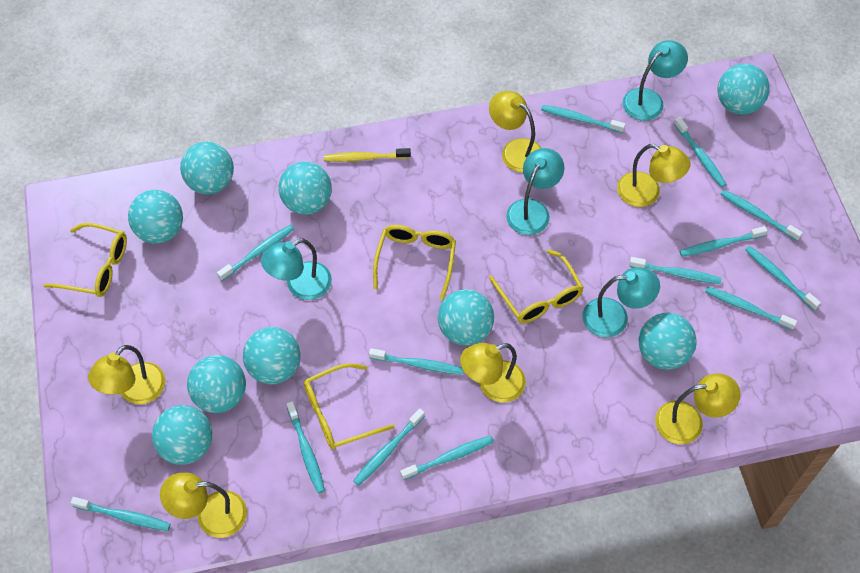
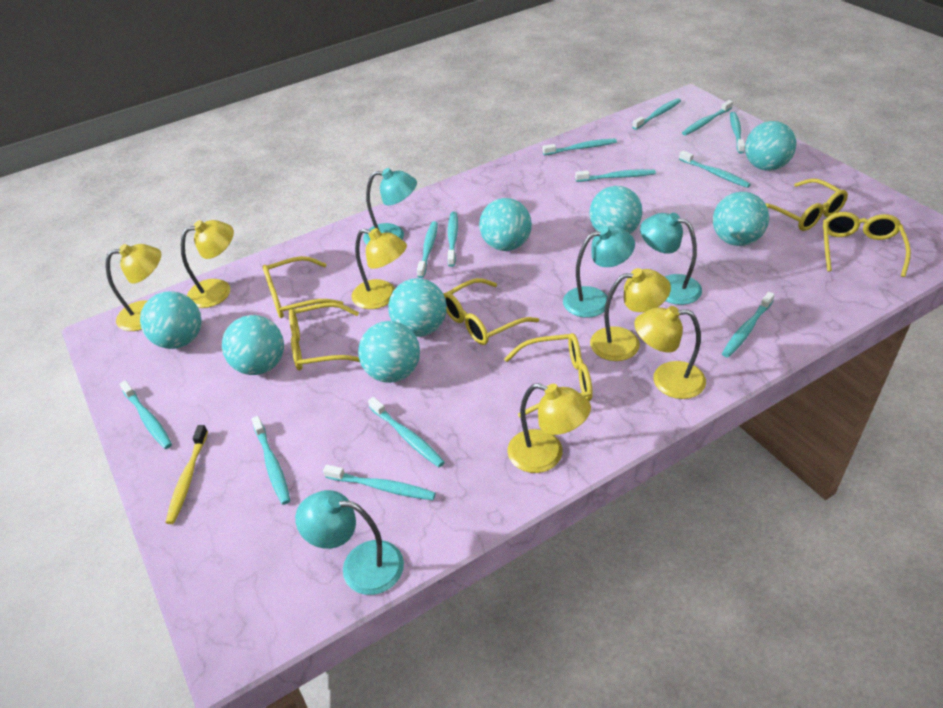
turquoise ball: [128,190,183,244] [152,405,212,465] [180,142,234,194] [187,355,246,413] [243,327,301,384] [278,162,332,215] [438,289,494,346] [639,313,696,370] [717,64,770,115] = 9 -> [140,291,202,349] [222,315,284,375] [358,321,420,383] [388,278,447,337] [479,198,532,251] [589,186,642,234] [713,192,769,246] [745,121,796,171] = 8
yellow glasses: [43,223,127,297] [304,363,395,450] [373,225,456,300] [489,250,584,323] = 4 -> [262,256,343,318] [289,302,360,371] [444,278,539,345] [504,333,593,418] [765,179,848,231] [823,212,911,277] = 6

